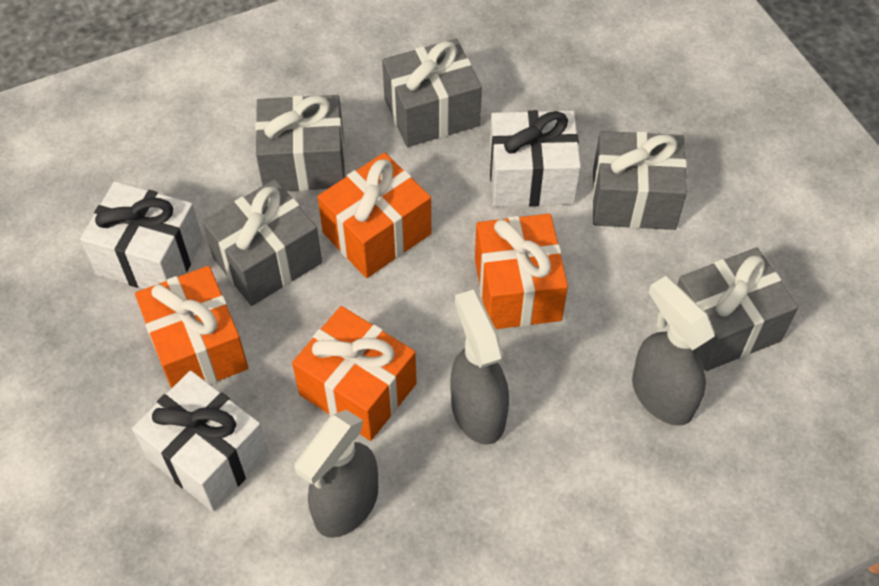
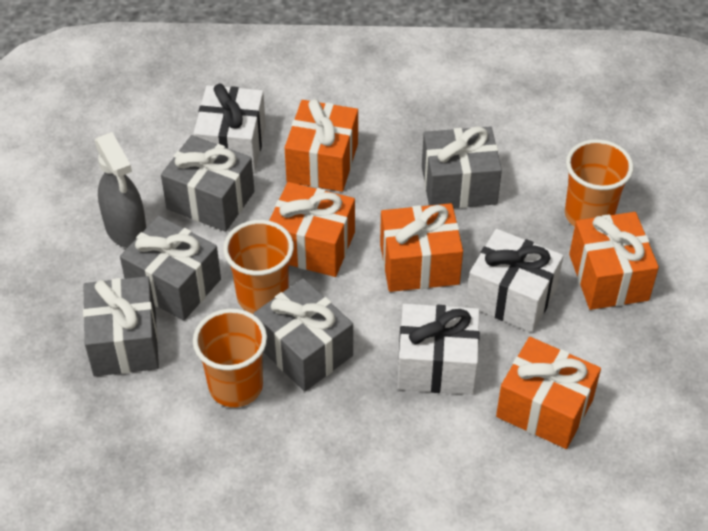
grey spray bottle: [294,410,378,538] [450,289,509,445] [632,276,715,426] = 3 -> [95,132,146,248] = 1
orange cup: none = 0 -> [193,309,267,407] [223,220,294,314] [565,139,634,227] = 3
orange gift: [135,266,248,389] [292,306,417,441] [318,152,431,278] [475,214,568,329] = 4 -> [269,182,355,277] [285,99,358,192] [380,203,463,292] [496,337,601,449] [569,212,659,310] = 5

